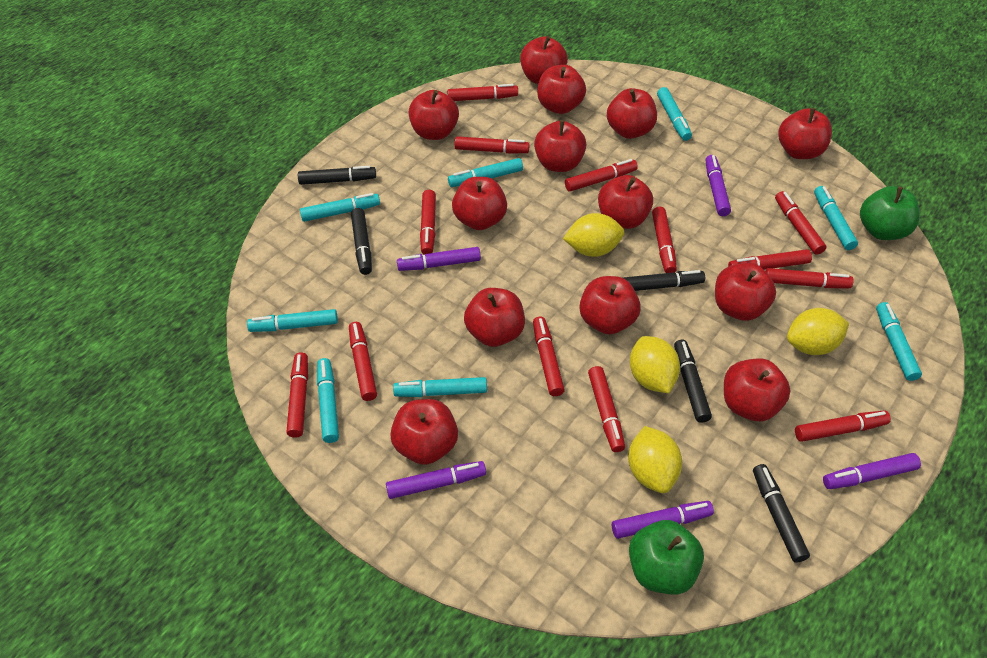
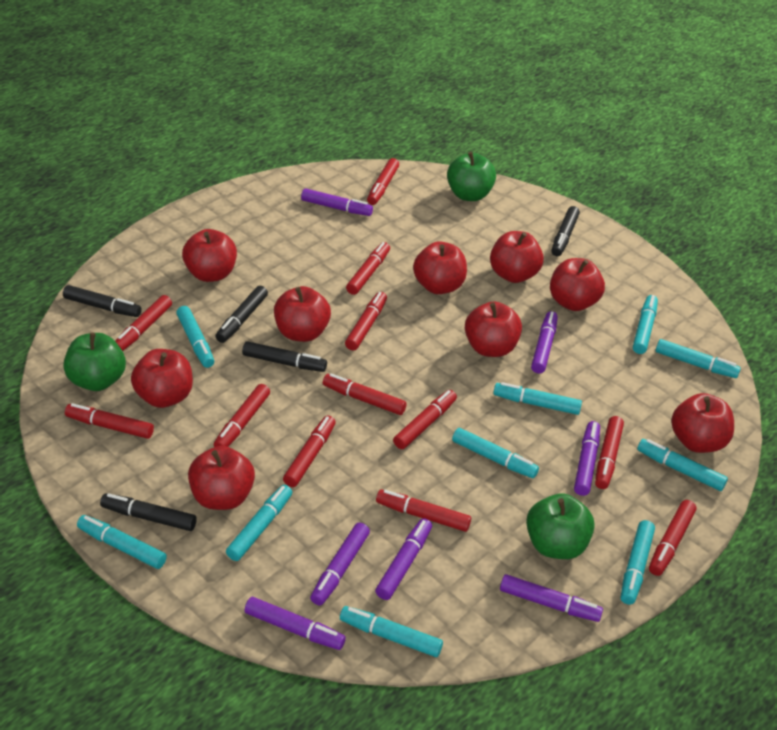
green apple: [629,520,704,595] [860,186,919,240] = 2 -> [63,333,126,391] [447,152,496,201] [526,494,595,559] = 3
purple marker: [386,461,486,499] [397,247,481,271] [612,501,714,539] [705,155,731,216] [823,453,921,489] = 5 -> [245,597,346,650] [301,188,373,216] [310,523,370,605] [375,518,432,600] [500,574,603,622] [531,311,558,373] [574,421,600,496] = 7
red apple: [390,399,458,465] [409,90,459,140] [452,177,507,230] [464,288,525,347] [520,36,568,84] [534,120,586,172] [537,65,586,114] [579,276,641,335] [598,175,653,229] [607,88,657,139] [715,263,776,321] [724,359,791,421] [778,108,832,159] = 13 -> [131,349,193,408] [182,229,237,282] [188,446,255,510] [274,286,331,342] [413,241,467,294] [465,302,522,357] [490,231,544,283] [550,258,605,311] [671,393,734,453] = 9
red marker: [286,352,308,438] [349,322,377,401] [420,190,436,255] [447,84,518,101] [454,136,530,154] [533,317,565,396] [565,159,638,192] [588,366,625,452] [652,207,677,273] [728,249,812,270] [765,268,854,288] [775,191,827,255] [795,411,891,442] = 13 -> [65,403,154,439] [115,295,172,351] [214,384,270,447] [283,416,336,487] [323,373,407,415] [345,292,387,351] [346,242,390,295] [367,158,399,205] [376,489,471,532] [393,390,457,449] [595,416,624,489] [649,500,697,576] = 12
turquoise marker: [247,309,338,332] [300,193,380,222] [317,358,339,443] [393,377,487,397] [448,158,523,187] [657,87,692,141] [814,186,858,250] [876,302,922,381] = 8 -> [77,515,167,569] [176,306,214,368] [226,485,292,561] [340,606,443,657] [452,428,539,478] [493,382,582,415] [621,520,655,605] [633,295,658,354] [637,439,728,491] [656,339,741,378] = 10
yellow lemon: [563,213,624,257] [628,426,682,493] [630,336,680,393] [787,308,849,355] = 4 -> none = 0

